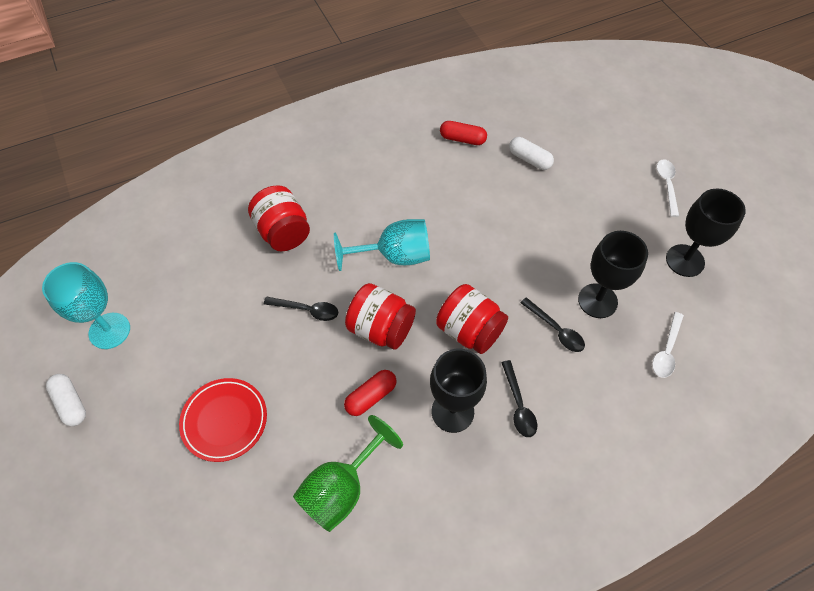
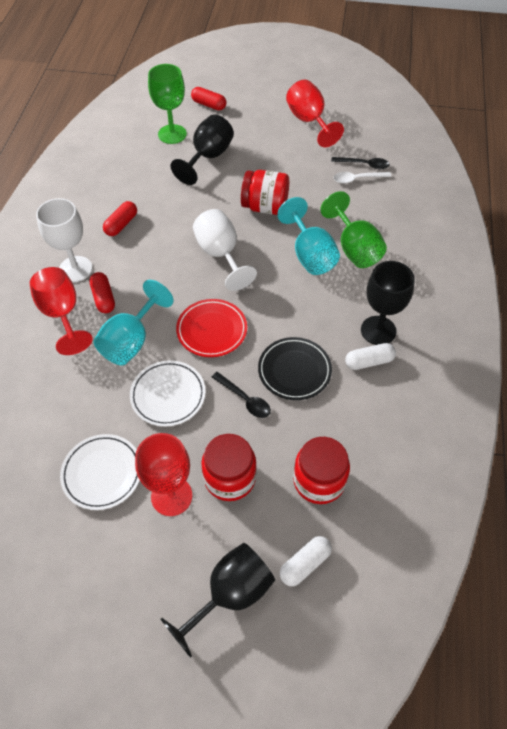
black plate: none = 0 -> [258,337,332,400] = 1
black spoon: [264,297,338,321] [501,360,537,437] [520,297,585,352] = 3 -> [212,372,271,418] [331,157,390,169] = 2
green goblet: [293,415,403,532] = 1 -> [148,64,187,144] [320,191,387,268] = 2
red capsule: [344,370,397,416] [440,121,487,145] = 2 -> [89,272,115,313] [103,201,137,236] [191,87,227,110] = 3
red goblet: none = 0 -> [30,267,93,355] [135,433,192,516] [286,80,344,147] = 3
white goblet: none = 0 -> [36,198,92,282] [193,209,257,291] = 2
white plate: none = 0 -> [60,434,140,510] [130,360,206,427] = 2
white spoon: [652,312,684,378] [657,159,679,217] = 2 -> [334,172,391,184] = 1

